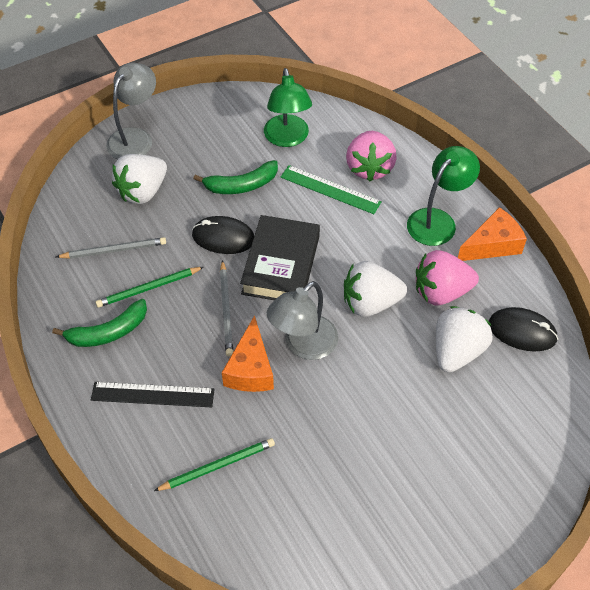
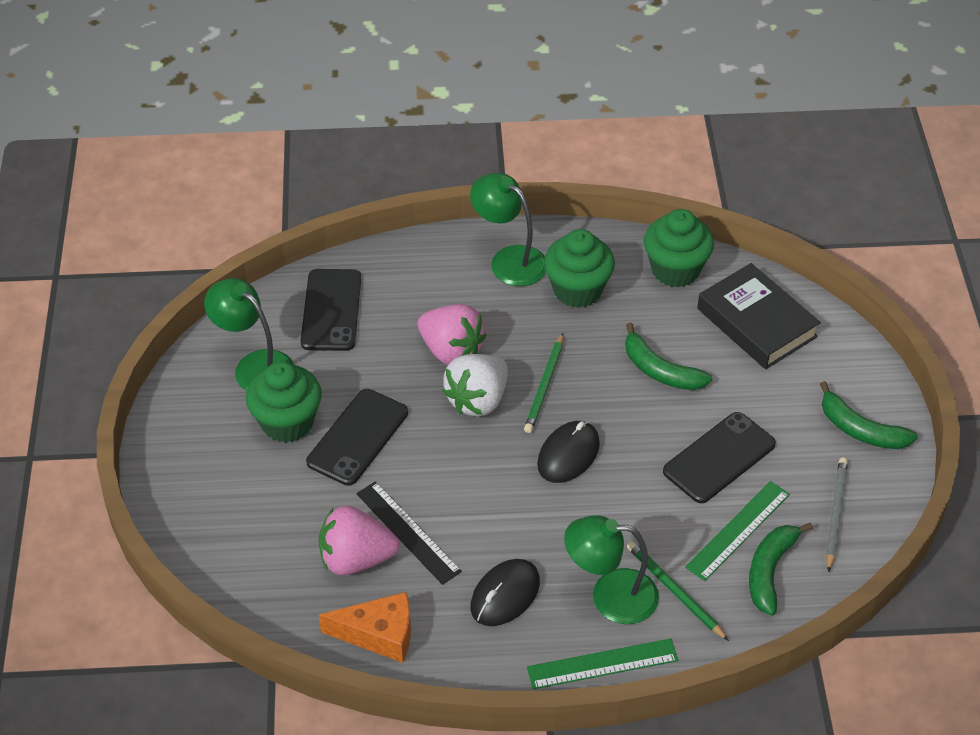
black phone: none = 0 -> [300,269,361,351] [306,389,408,486] [663,412,776,503] = 3
green banana: [52,299,147,347] [193,160,278,194] = 2 -> [625,323,712,390] [749,523,813,616] [820,381,918,449] = 3
green cupcake: none = 0 -> [246,361,322,443] [544,229,615,308] [644,209,714,287] = 3
green lamp: [264,68,312,147] [407,146,480,246] = 2 -> [204,278,294,391] [470,173,546,286] [564,515,659,624] = 3
green ruler: [281,165,382,214] = 1 -> [527,638,678,689] [685,481,790,581] = 2
grey lamp: [106,63,156,159] [267,281,338,360] = 2 -> none = 0
grey pencil: [56,237,166,259] [220,260,233,356] = 2 -> [826,457,848,572] = 1
orange cheese: [222,315,274,392] [458,207,527,261] = 2 -> [319,592,411,663] = 1
white strawberry: [112,154,167,204] [344,261,407,317] [436,306,493,372] = 3 -> [442,354,508,417] = 1

